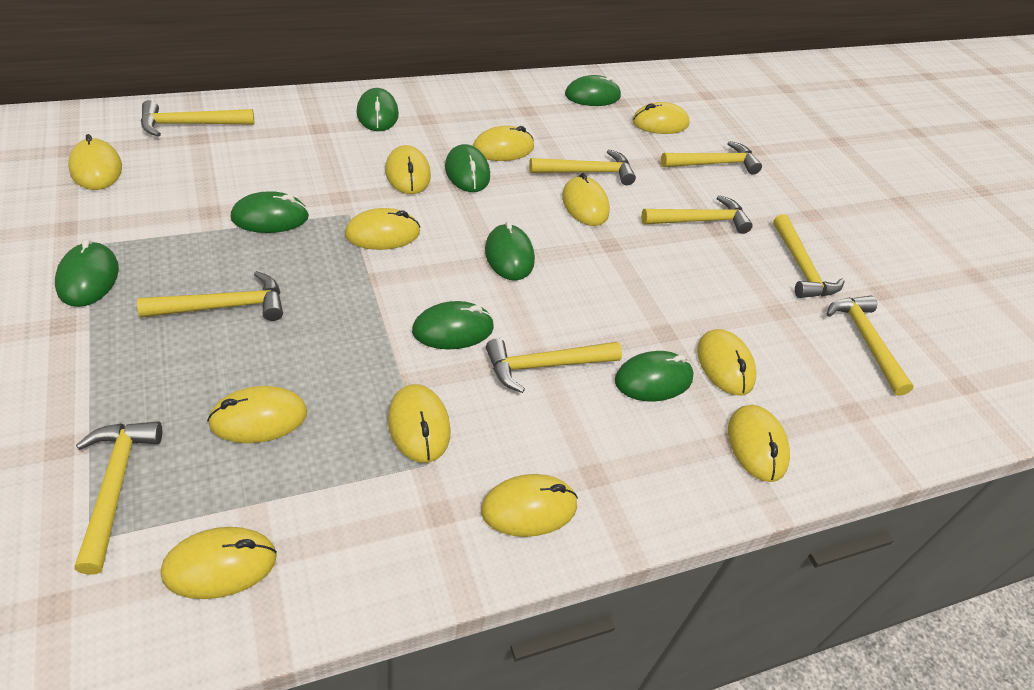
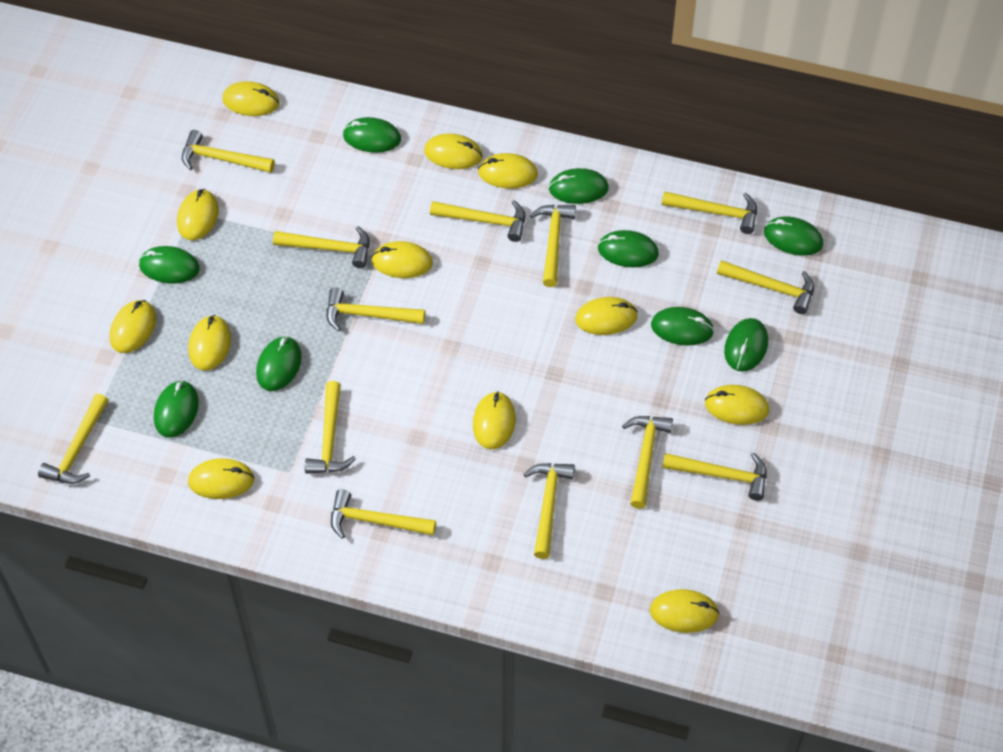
green mouse: [55,239,119,307] [231,191,309,233] [356,88,399,131] [412,301,494,349] [445,144,490,192] [485,221,535,281] [565,75,621,106] [615,351,694,402] = 8 -> [139,246,200,284] [154,380,199,437] [256,336,302,391] [343,117,401,153] [549,168,609,204] [598,230,659,267] [651,307,714,346] [724,318,768,372] [764,216,823,256] = 9
yellow hammer: [74,421,162,575] [137,271,283,321] [141,100,254,137] [486,338,622,393] [529,149,636,185] [641,195,753,234] [661,141,762,175] [773,214,845,298] [827,296,914,396] = 9 -> [38,394,108,484] [182,130,275,173] [273,226,370,268] [305,381,356,474] [326,288,425,331] [331,489,436,539] [430,200,525,242] [523,463,575,559] [530,205,576,287] [622,416,673,509] [662,191,757,234] [662,453,767,501] [717,260,814,314] = 13

